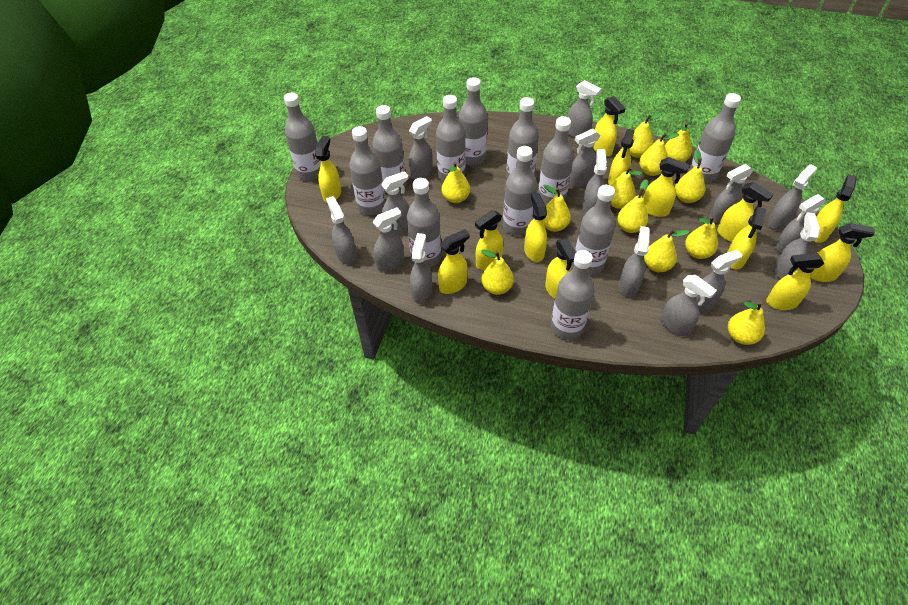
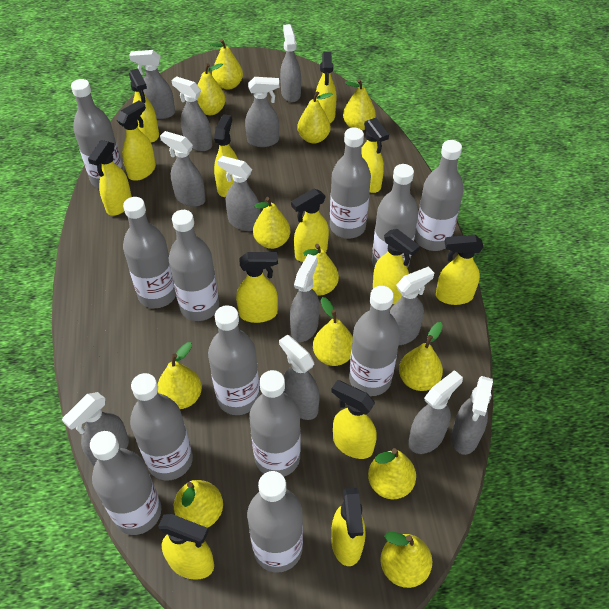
grey spray bottle: [326,196,357,265] [373,208,404,272] [381,171,409,234] [409,116,433,180] [410,233,432,304] [567,80,601,138] [569,129,600,187] [582,149,607,214] [619,226,650,297] [661,275,717,336] [696,250,742,313] [709,164,753,223] [768,164,817,230] [774,212,820,280] [775,194,826,253] = 15 -> [62,392,129,466] [129,50,175,119] [160,131,206,207] [171,76,212,151] [218,156,260,231] [245,77,279,147] [279,335,320,420] [280,24,301,102] [290,254,319,342] [390,266,434,346] [408,370,463,454] [451,376,493,455] = 12

